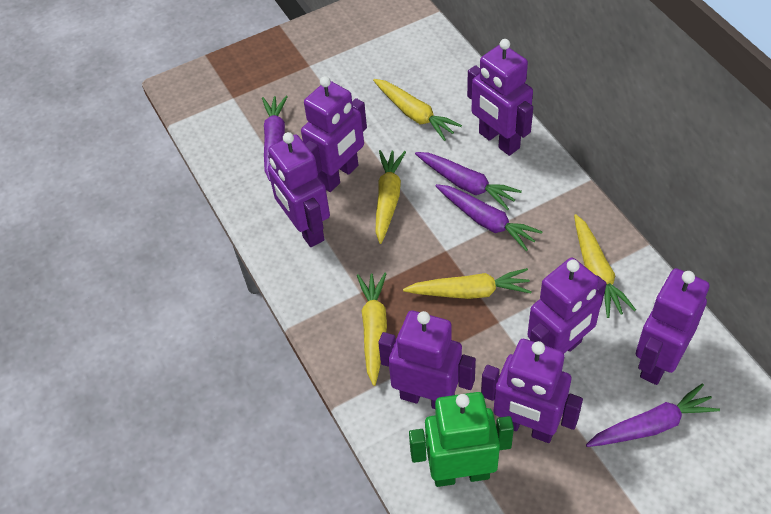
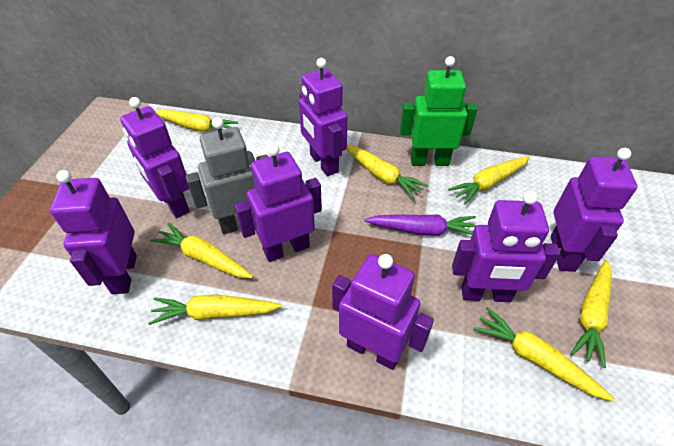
grey robot: none = 0 -> [186,117,268,234] = 1
purple carrot: [262,96,288,181] [415,152,522,210] [436,184,543,251] [586,383,720,447] = 4 -> [365,214,477,236] = 1
yellow carrot: [357,273,387,386] [373,79,462,141] [376,150,406,244] [403,268,532,299] [574,214,636,318] = 5 -> [148,294,282,325] [150,222,253,278] [155,110,238,132] [346,145,428,199] [448,156,530,205] [473,307,615,402] [571,259,612,368] = 7

